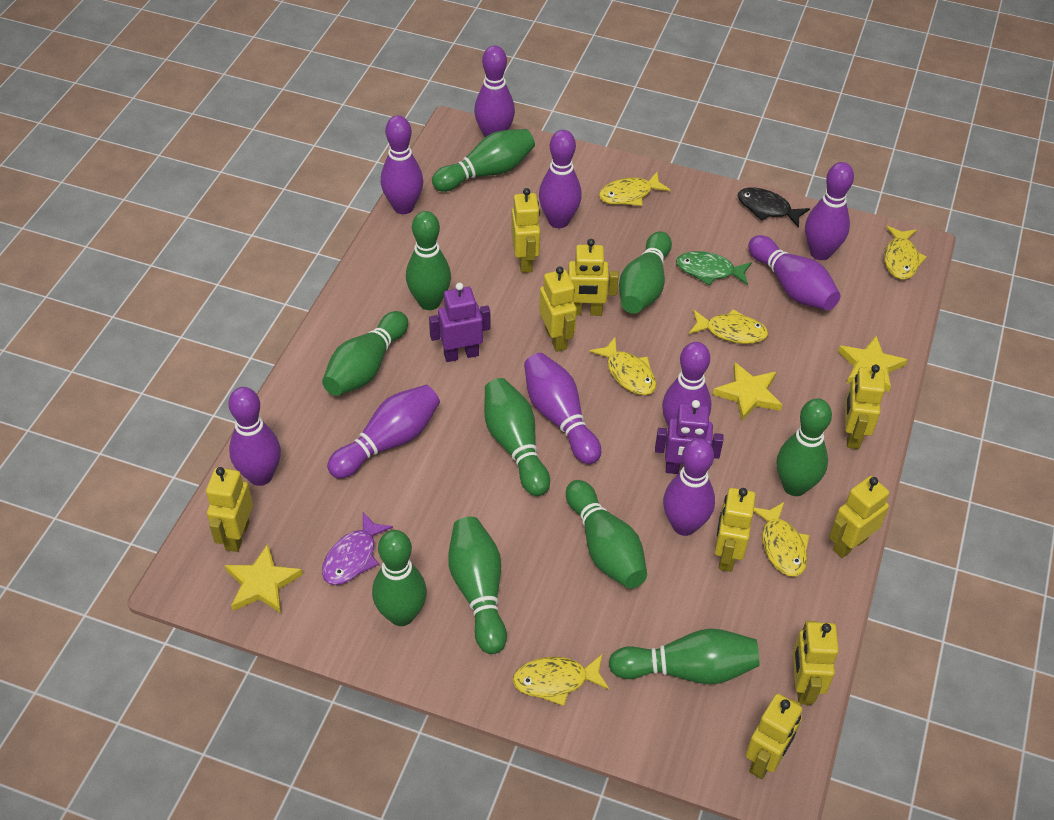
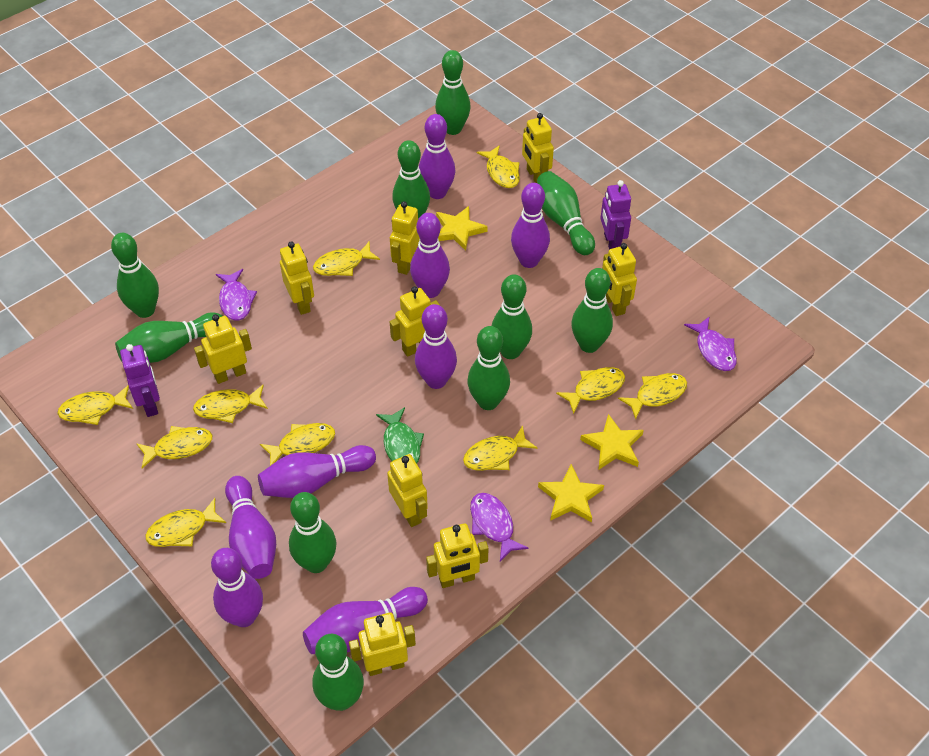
black fish: [738,188,810,228] = 1 -> none = 0
purple bowling pin: [228,387,281,486] [327,385,440,479] [381,115,423,214] [474,46,515,137] [524,353,601,464] [539,130,582,228] [662,342,711,426] [663,438,715,536] [748,235,840,310] [805,162,854,260] = 10 -> [211,548,263,627] [225,476,276,579] [258,445,376,498] [303,587,428,654] [410,213,450,298] [415,304,457,389] [419,114,456,199] [511,183,550,268] = 8
purple fish: [322,512,393,585] = 1 -> [216,269,257,321] [470,493,529,561] [684,317,737,371] = 3
yellow fish: [513,655,609,706] [589,338,657,395] [599,172,670,206] [689,309,768,344] [754,502,810,577] [884,226,927,279] = 6 -> [57,386,133,425] [136,426,212,469] [146,498,226,547] [193,385,268,423] [260,423,335,466] [313,241,380,276] [463,425,538,471] [477,145,520,188] [556,367,625,414] [618,373,687,420] = 10

